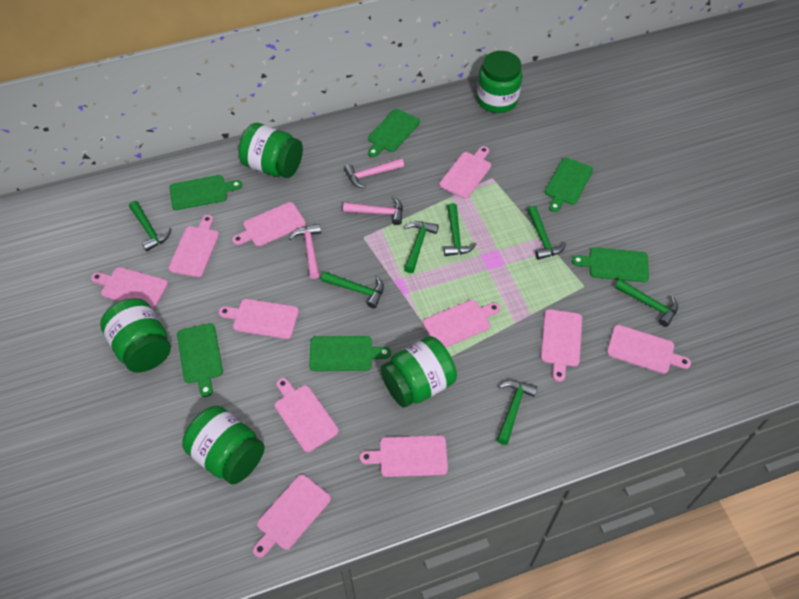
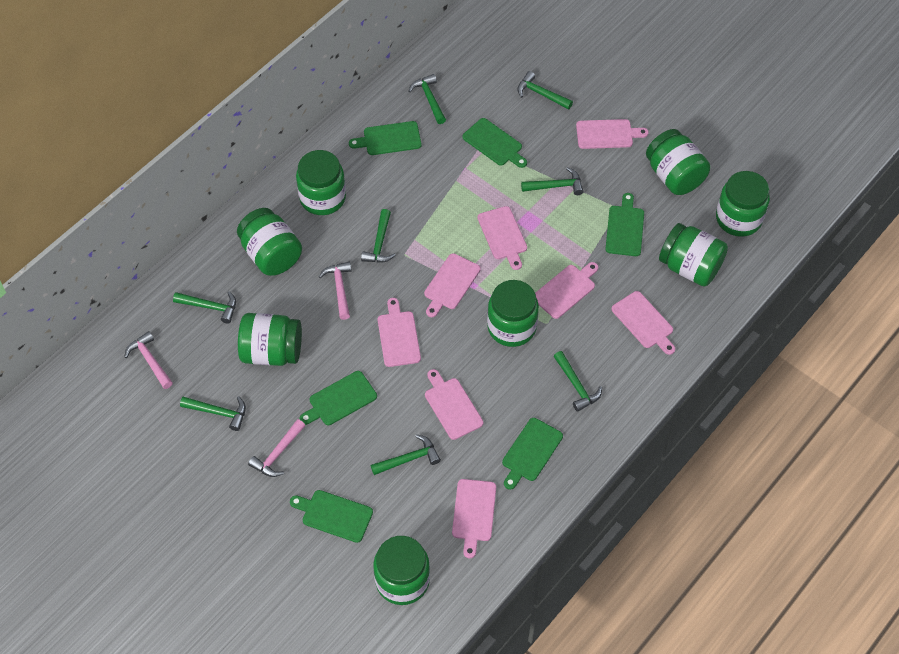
green hammer: [129,201,171,252] [321,272,384,308] [404,221,439,273] [444,203,476,256] [497,380,537,445] [527,206,566,260] [615,279,678,327] = 7 -> [173,291,236,324] [180,396,246,431] [361,209,396,263] [371,434,441,475] [409,74,446,124] [517,71,573,110] [521,167,584,195] [554,351,602,412] = 8
green jar: [100,298,171,373] [182,406,265,485] [239,123,303,178] [380,336,457,408] [477,51,523,113] = 5 -> [237,208,302,276] [238,313,302,366] [296,150,346,215] [373,536,430,605] [487,280,539,347] [646,129,710,195] [659,223,728,286] [716,171,770,237] = 8
pink cutting board: [91,267,168,310] [168,215,219,277] [219,299,299,339] [232,202,306,246] [253,474,331,558] [275,378,339,452] [360,435,448,477] [423,300,500,348] [439,146,491,199] [541,309,582,382] [607,325,691,374] = 11 -> [378,298,421,367] [424,253,481,317] [425,369,483,440] [452,479,496,558] [477,206,527,270] [535,262,598,319] [576,119,649,149] [612,291,675,355] = 8

